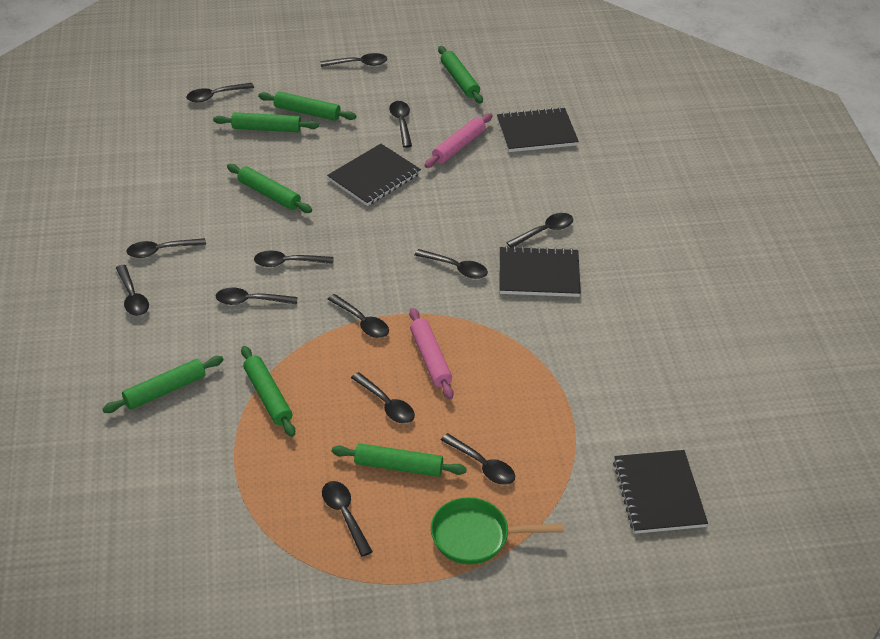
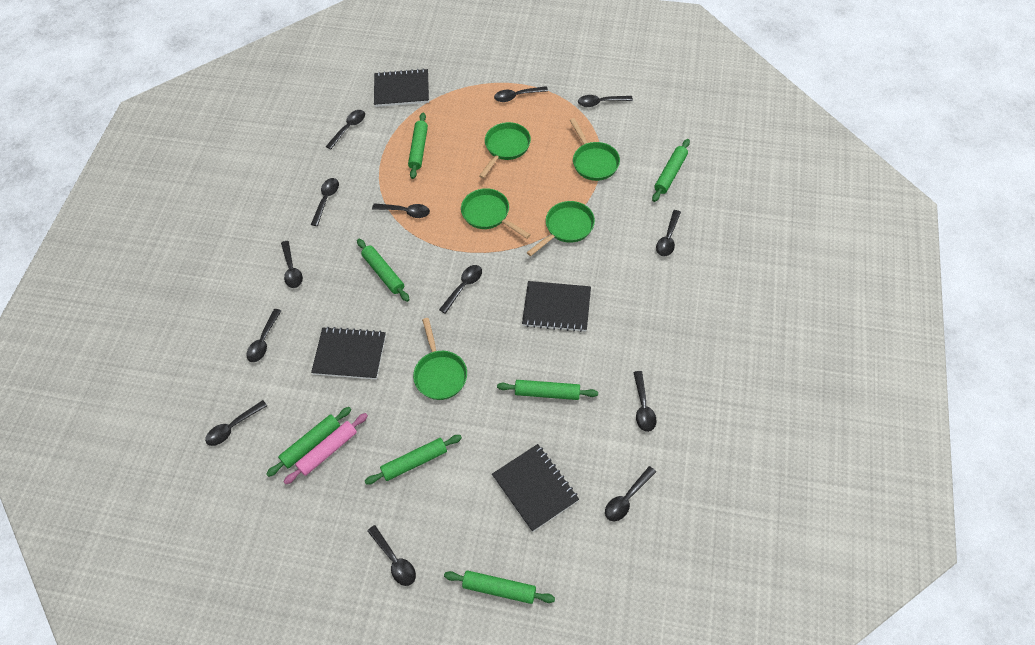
green pan: [431,497,564,565] = 1 -> [413,318,467,400] [461,188,531,239] [479,122,531,179] [527,201,595,256] [570,118,620,181] = 5
pink rolling pin: [409,308,454,399] [425,113,492,168] = 2 -> [284,413,368,484] = 1

